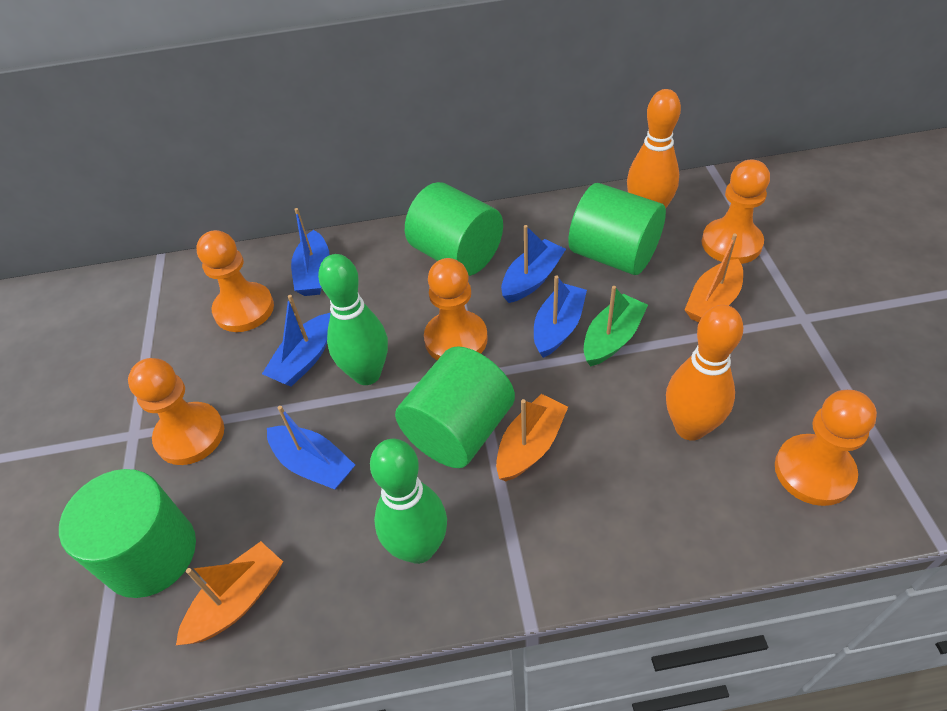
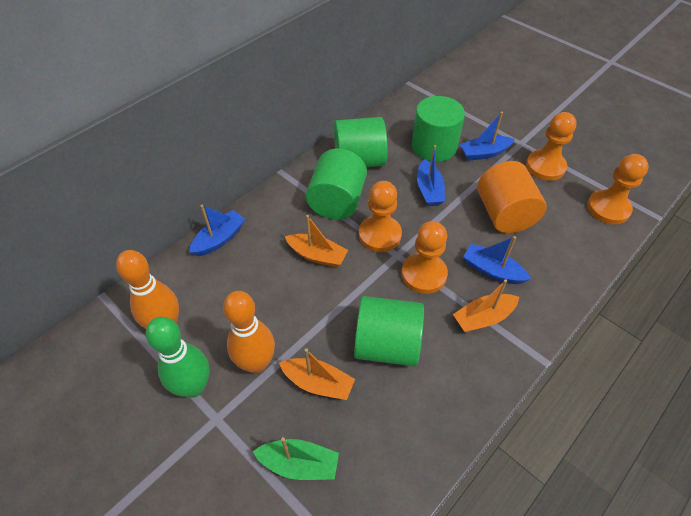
blue boat: [262,295,330,387] [267,406,355,490] [291,208,329,296] [501,225,566,303] [534,275,587,358] = 5 -> [189,205,245,257] [417,145,445,206] [460,112,515,161] [463,236,531,284] = 4
green bowling pin: [318,254,388,385] [370,439,447,564] = 2 -> [146,317,209,398] = 1
orange cylinder: none = 0 -> [477,161,547,233] = 1
orange pawn: [128,358,224,465] [196,230,274,332] [424,258,488,360] [702,160,770,264] [775,390,877,506] = 5 -> [359,181,402,252] [402,221,448,294] [526,112,577,181] [587,154,649,224] = 4

